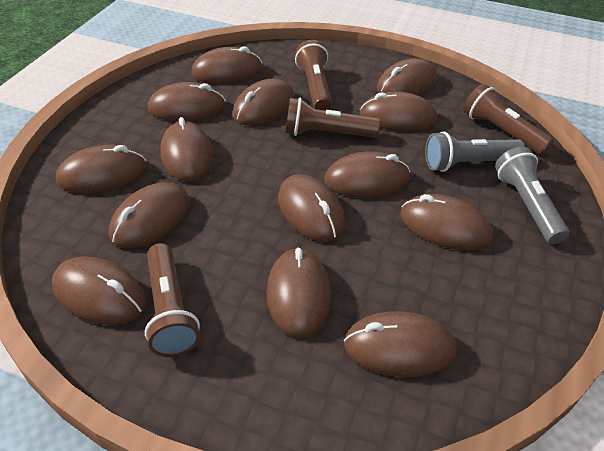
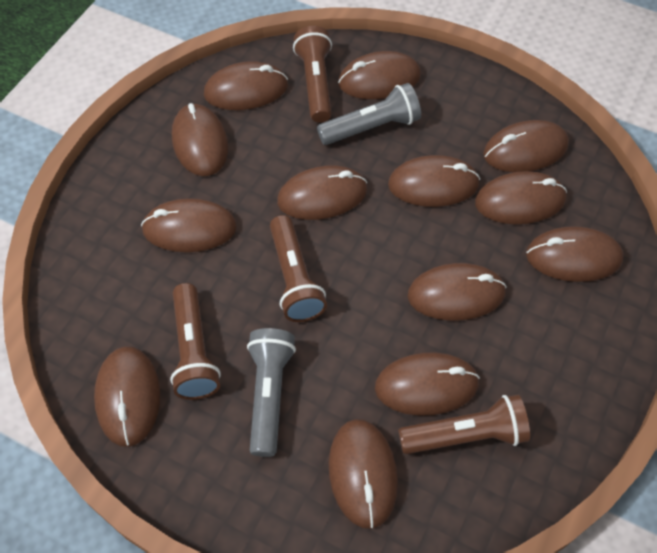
brown mouse: [52,256,147,325] [56,145,146,193] [109,183,190,248] [148,82,226,121] [161,117,214,182] [191,46,262,83] [232,78,295,126] [267,247,331,338] [278,174,345,242] [324,151,410,198] [344,311,457,377] [360,91,437,131] [377,58,437,95] [400,194,493,250] = 14 -> [94,346,160,447] [141,198,237,252] [172,103,228,176] [204,61,288,110] [277,165,367,220] [329,419,398,529] [338,51,421,99] [375,352,480,416] [388,155,480,207] [408,263,507,320] [475,171,567,224] [483,120,569,172] [526,226,624,282] = 13

